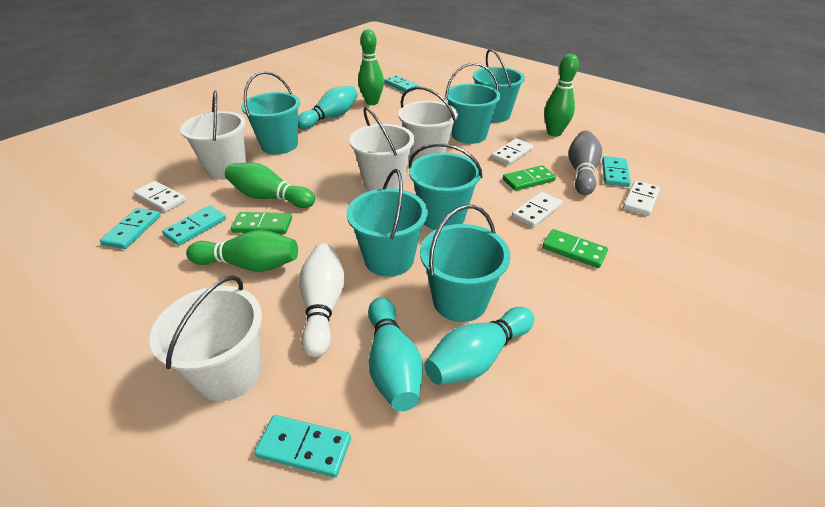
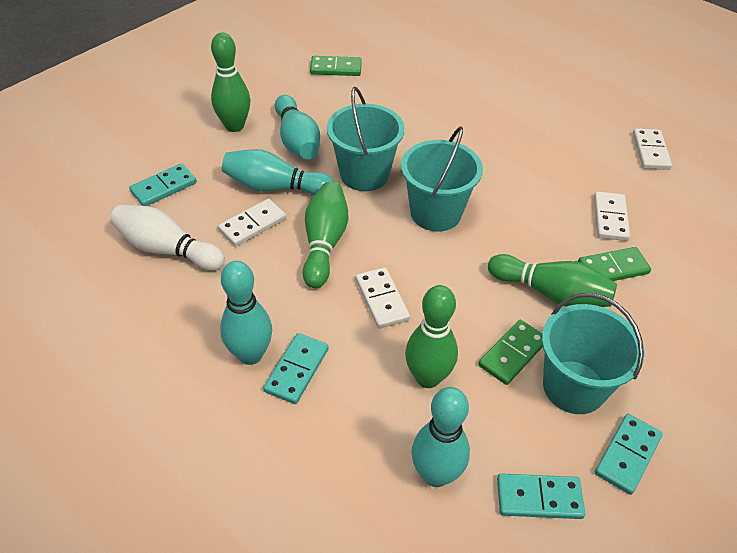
grey bowling pin: [568,131,602,195] = 1 -> none = 0
turquoise bowling pin: [298,86,358,129] [368,297,423,411] [424,307,534,385] = 3 -> [220,261,272,365] [222,149,334,195] [275,95,320,159] [412,387,470,487] = 4
turquoise bucket: [241,71,300,154] [346,169,428,277] [409,143,482,230] [420,205,510,322] [445,63,501,144] [473,49,525,122] = 6 -> [327,87,405,191] [401,127,483,231] [542,293,645,414] = 3
turquoise domino: [100,208,161,249] [162,205,226,246] [254,415,351,478] [384,75,419,92] [602,156,631,187] = 5 -> [129,163,197,206] [263,333,329,404] [497,473,585,519] [595,414,663,495] = 4
white bucket: [149,275,262,401] [180,91,246,179] [349,107,414,191] [398,86,458,162] = 4 -> none = 0

